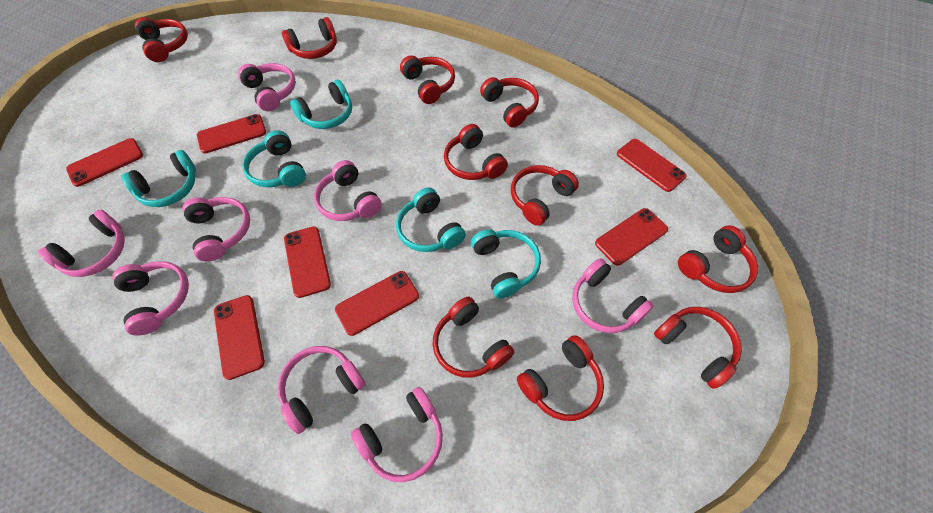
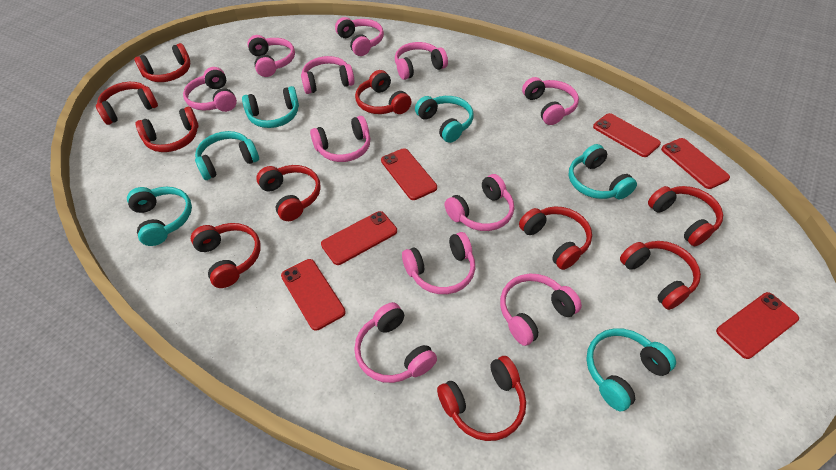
pink headphones: [38,209,125,277] [112,261,189,336] [182,197,250,262] [238,63,296,111] [277,346,366,434] [314,160,382,221] [351,387,443,482] [572,258,654,333] = 8 -> [183,67,237,112] [247,35,295,77] [301,56,355,94] [310,116,370,162] [335,17,384,56] [354,302,437,383] [395,42,448,80] [402,232,475,294] [444,174,514,231] [500,274,582,346] [522,77,579,125] = 11
red phone: [66,138,143,187] [197,114,266,153] [214,295,265,380] [284,226,331,298] [335,271,419,336] [595,208,668,266] [617,139,687,192] = 7 -> [281,259,346,331] [321,211,397,265] [381,148,437,200] [593,113,661,157] [661,138,730,189] [716,292,799,359] = 6
turquoise headphones: [121,150,196,207] [242,130,306,187] [290,80,352,129] [396,187,466,252] [471,229,541,298] = 5 -> [127,187,192,246] [195,131,259,180] [242,86,299,128] [415,96,474,143] [568,144,637,199] [586,328,676,411] = 6

